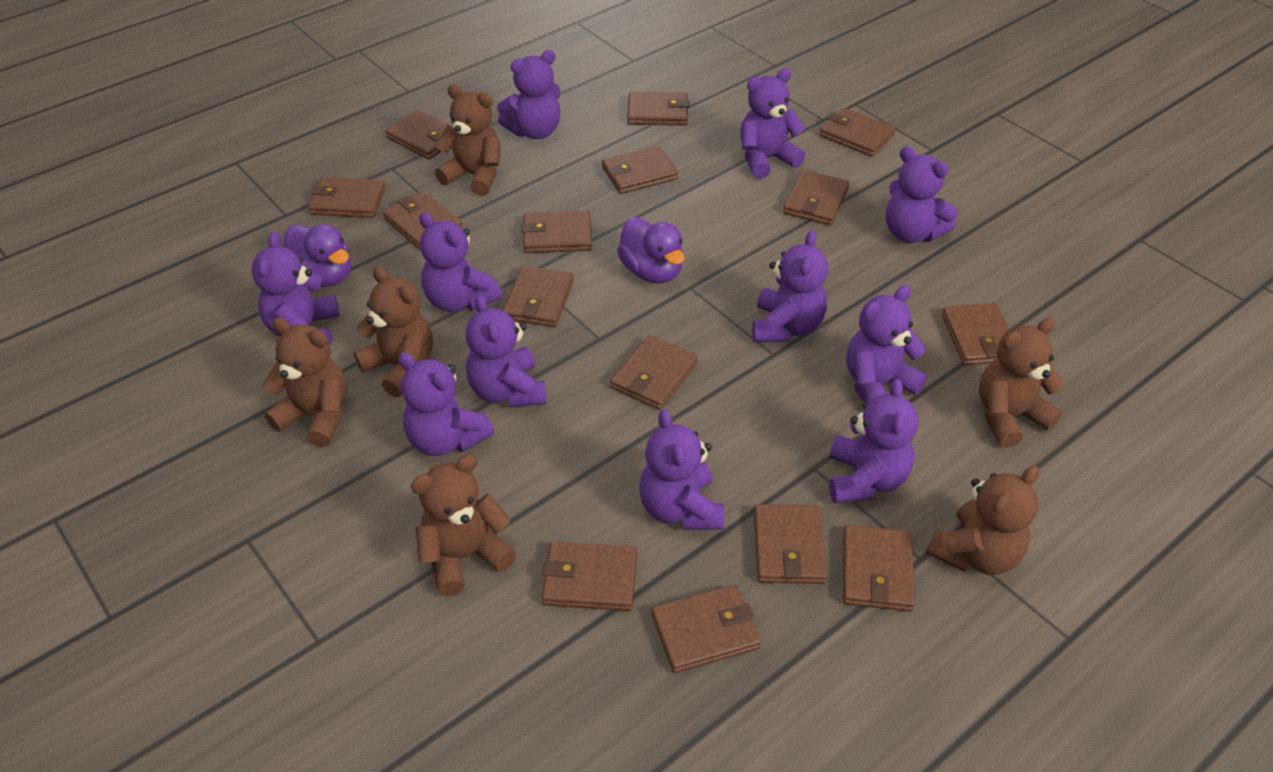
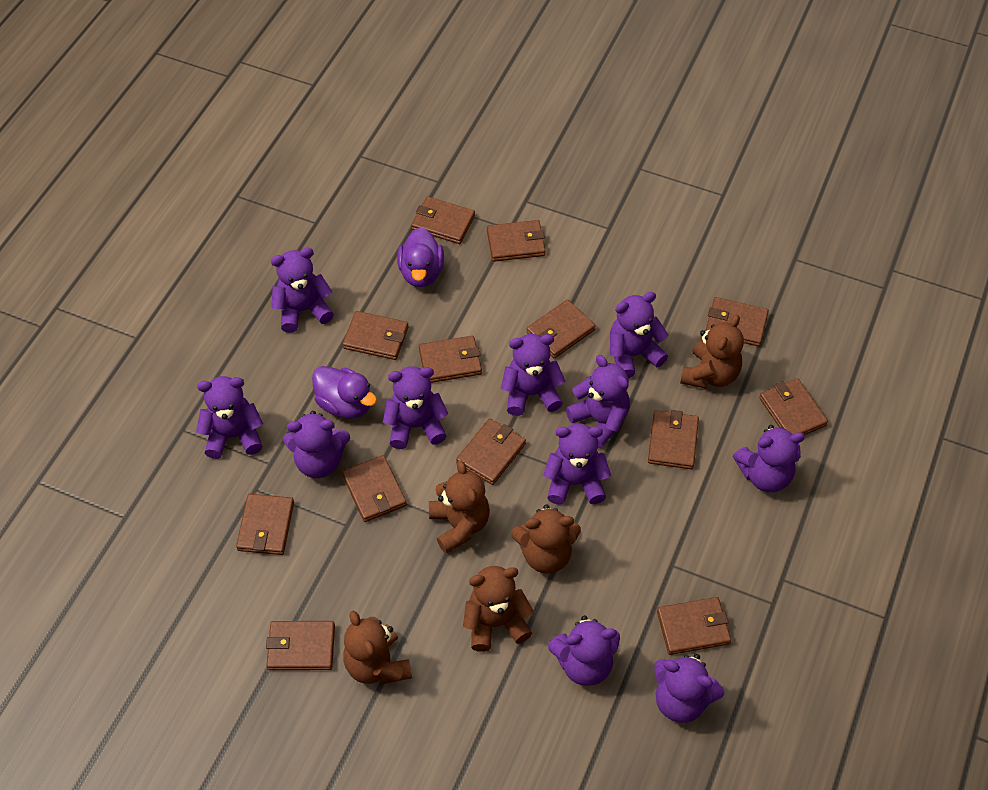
brown teddy bear: [262,318,347,447] [354,266,433,397] [411,455,516,596] [434,85,501,196] [926,466,1039,575] [979,317,1064,448] = 6 -> [343,611,412,684] [429,460,490,554] [463,566,534,652] [511,504,581,574] [680,315,744,389] = 5
brown wallet: [309,177,386,218] [383,191,463,250] [385,110,452,160] [503,266,574,327] [521,211,592,253] [542,542,637,611] [602,146,678,194] [610,335,698,410] [627,92,690,126] [651,585,761,673] [754,504,827,584] [783,170,850,225] [819,107,895,157] [843,525,915,612] [942,303,1010,365] = 15 -> [236,494,294,555] [266,621,335,670] [342,455,407,522] [343,311,409,360] [411,196,475,244] [419,336,482,383] [456,418,526,485] [487,220,546,262] [526,300,596,358] [648,410,699,469] [657,597,731,655] [705,297,769,347] [759,378,828,435] = 13

